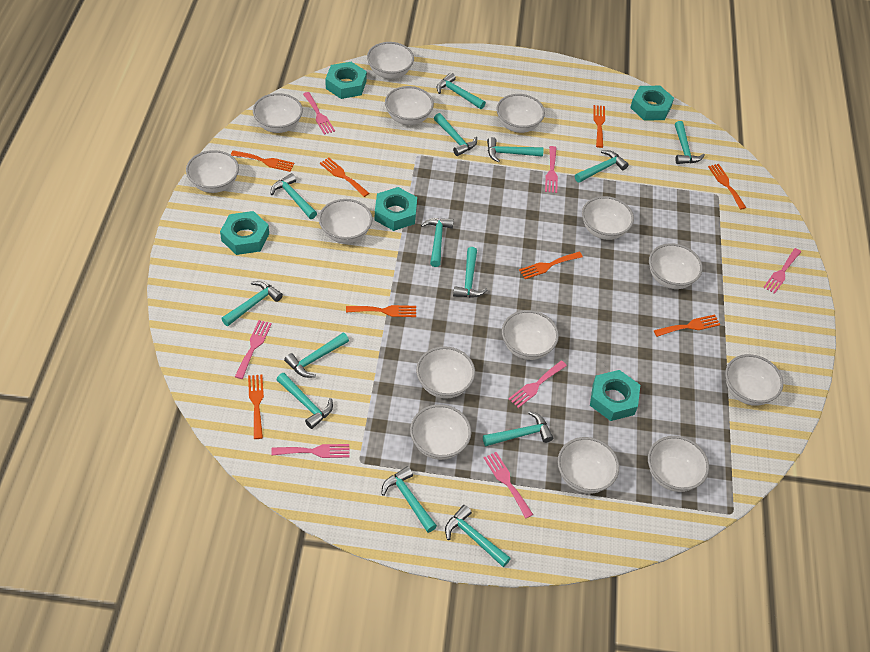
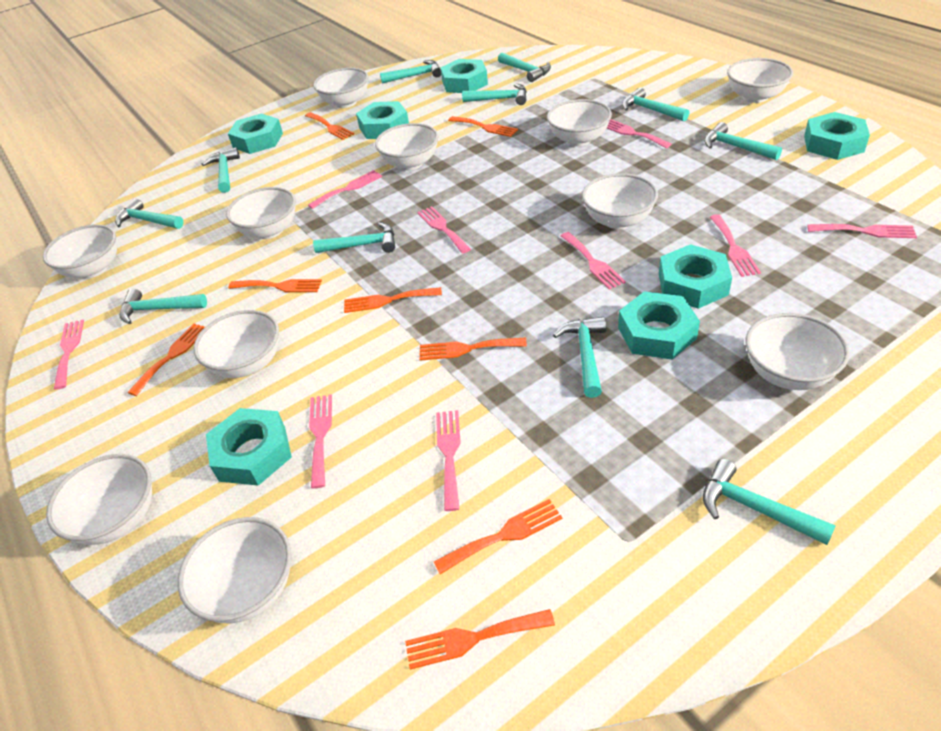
pink fork: [235,320,272,379] [271,444,349,458] [303,92,335,135] [484,452,533,518] [509,361,567,408] [545,146,558,193] [763,248,801,294] = 7 -> [54,319,84,390] [308,170,382,209] [309,394,332,488] [418,206,471,254] [436,410,461,511] [561,232,626,290] [607,119,672,148] [710,214,761,277] [807,224,917,238] = 9
turquoise hammer: [221,281,283,326] [271,173,317,219] [277,373,333,429] [284,333,349,378] [381,466,437,533] [421,218,454,267] [434,113,477,156] [437,73,486,109] [445,505,511,567] [453,247,487,298] [483,411,553,446] [487,137,544,163] [575,150,629,183] [675,121,705,164] = 14 -> [115,198,184,229] [120,288,207,325] [202,147,240,193] [313,222,395,253] [380,60,441,84] [462,83,527,105] [498,52,551,82] [553,316,606,398] [622,88,689,122] [703,459,836,545] [704,122,782,160] = 11
turquoise nut: [220,211,269,255] [325,62,367,99] [375,187,417,231] [590,370,640,421] [630,86,674,120] = 5 -> [206,408,292,486] [228,114,283,154] [356,101,409,139] [440,59,488,93] [618,291,700,360] [659,244,732,309] [804,112,870,160] = 7
white bowl: [186,150,239,193] [253,93,303,133] [319,199,372,243] [367,42,414,79] [385,86,434,125] [410,404,471,460] [416,346,475,399] [496,94,545,133] [502,310,559,360] [557,437,619,494] [582,196,634,240] [648,436,709,492] [649,243,703,289] [725,354,783,406] = 14 -> [43,224,117,278] [46,454,152,545] [178,517,291,624] [194,310,279,378] [226,187,296,239] [313,68,369,108] [375,123,439,170] [547,99,612,146] [582,173,658,229] [727,58,793,103] [746,313,850,390] = 11

